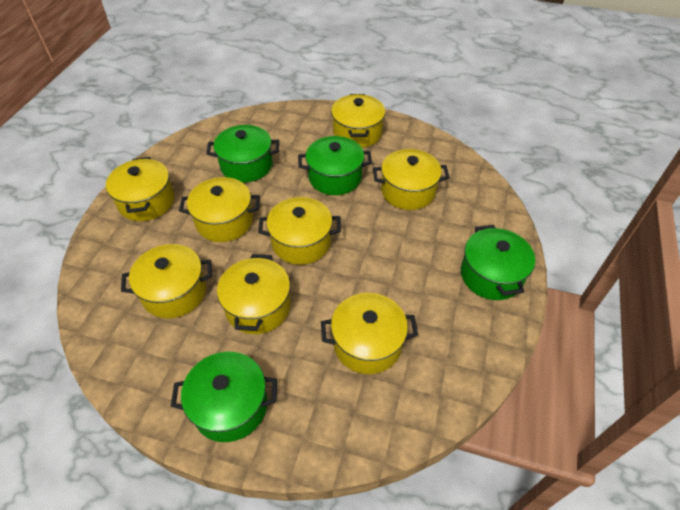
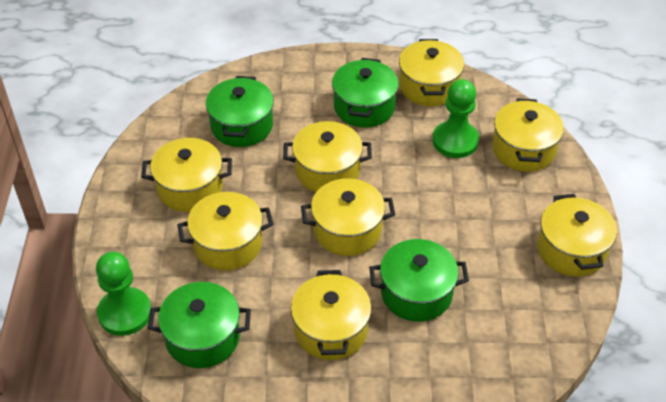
green pawn: none = 0 -> [96,252,151,336] [433,79,479,158] = 2

